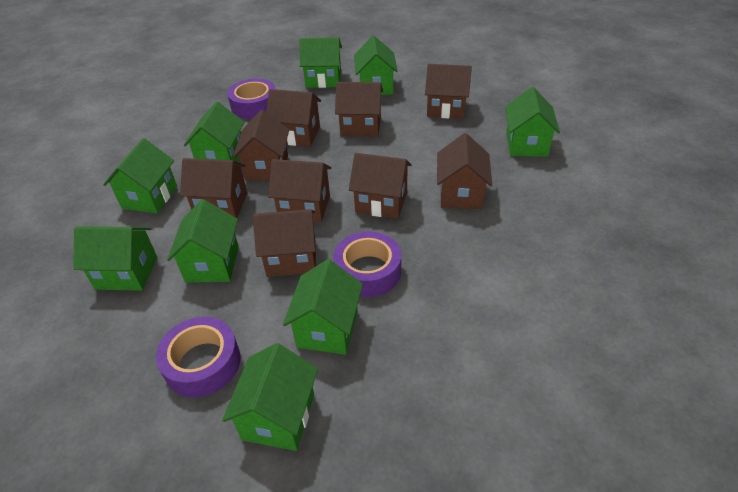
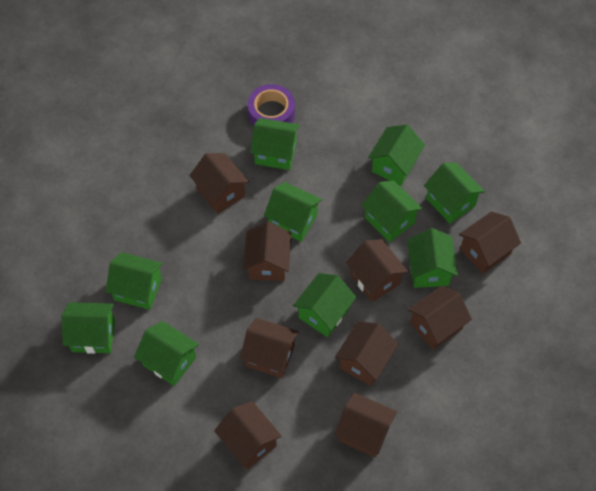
green house: [73,226,157,291] [103,138,177,213] [167,199,239,282] [184,102,244,162] [222,343,318,451] [283,259,363,355] [300,37,342,88] [354,36,398,95] [505,87,560,157] = 9 -> [62,302,115,354] [105,252,163,310] [134,321,199,386] [250,118,300,170] [264,182,322,242] [293,273,356,337] [361,181,423,242] [368,124,425,186] [407,228,458,288] [424,163,485,224] = 10
purple tape: [156,317,240,397] [227,78,275,119] [333,232,401,297] = 3 -> [248,84,295,126] = 1

